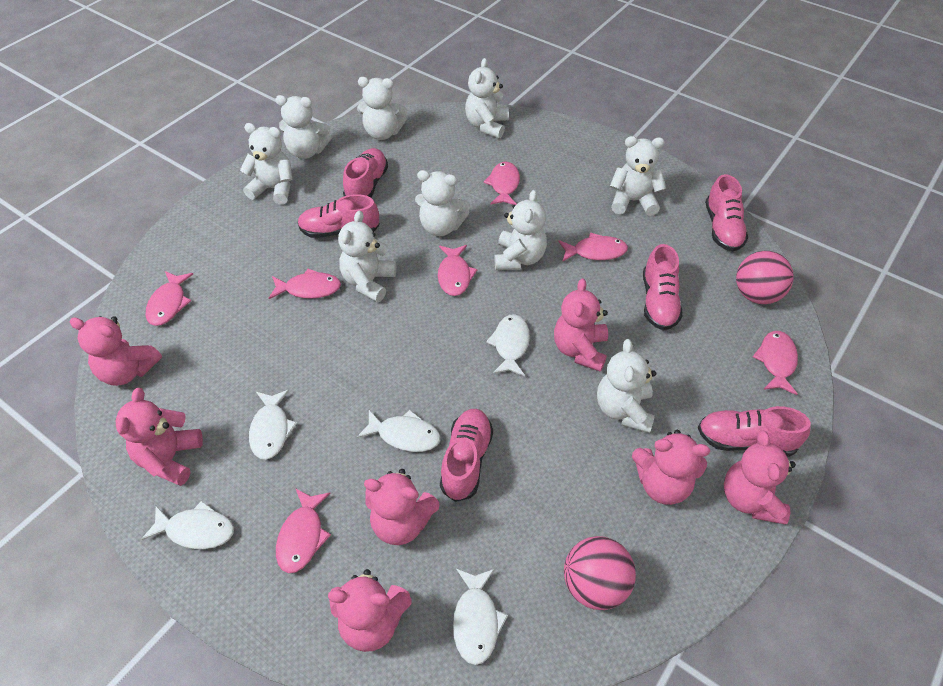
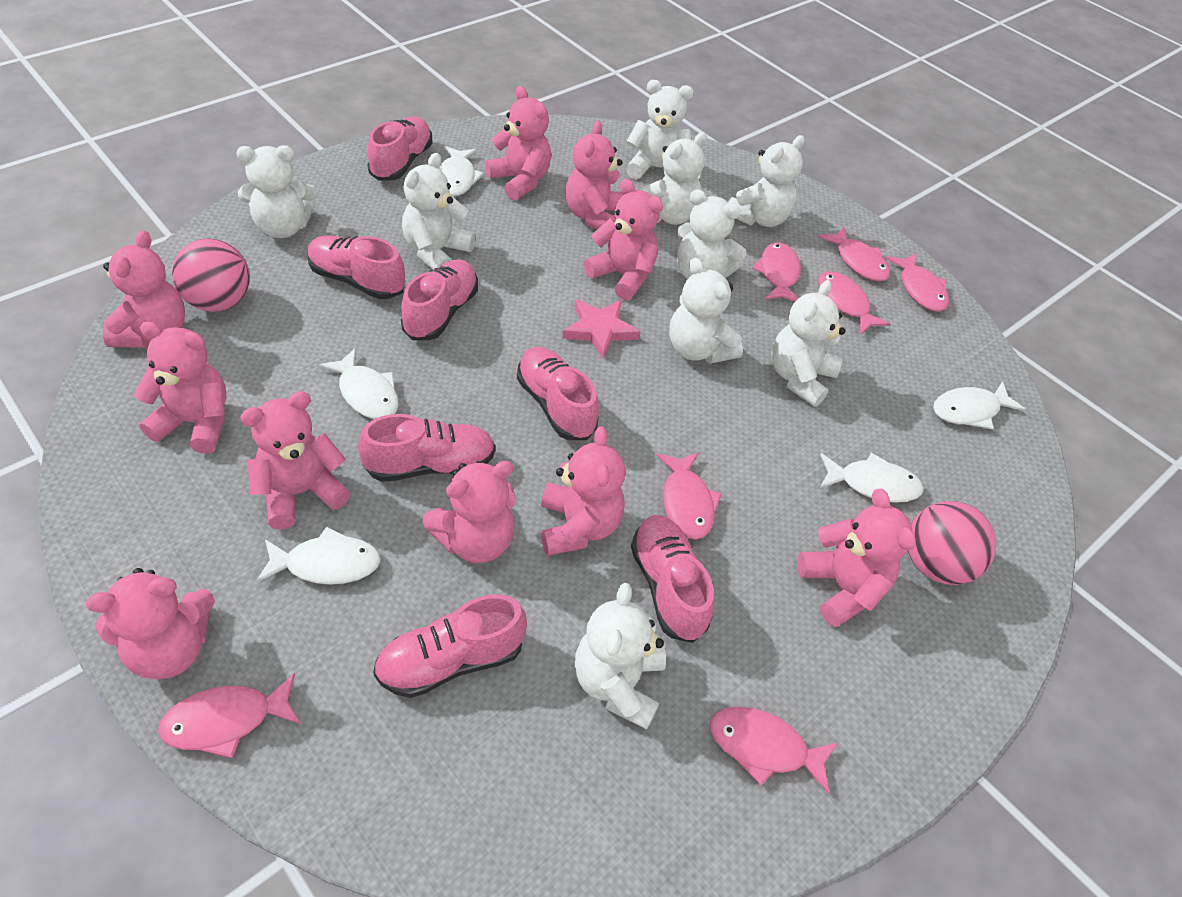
pink shoe: [298,194,380,238] [343,148,388,198] [440,409,493,502] [643,244,683,330] [698,406,811,457] [705,174,748,251] = 6 -> [308,235,405,299] [358,414,495,482] [367,117,433,181] [373,594,527,698] [401,259,478,340] [517,347,599,440] [631,515,714,643] = 7
pink star: none = 0 -> [562,299,641,359] = 1
pink teddy bear: [69,316,162,386] [116,388,203,486] [328,569,411,652] [364,469,440,545] [554,278,608,372] [632,430,710,505] [724,430,796,524] = 7 -> [86,568,215,680] [103,230,185,348] [134,321,226,454] [240,391,350,530] [423,461,516,563] [485,86,551,200] [541,427,625,556] [565,121,624,230] [584,179,663,301] [797,489,916,627] = 10

